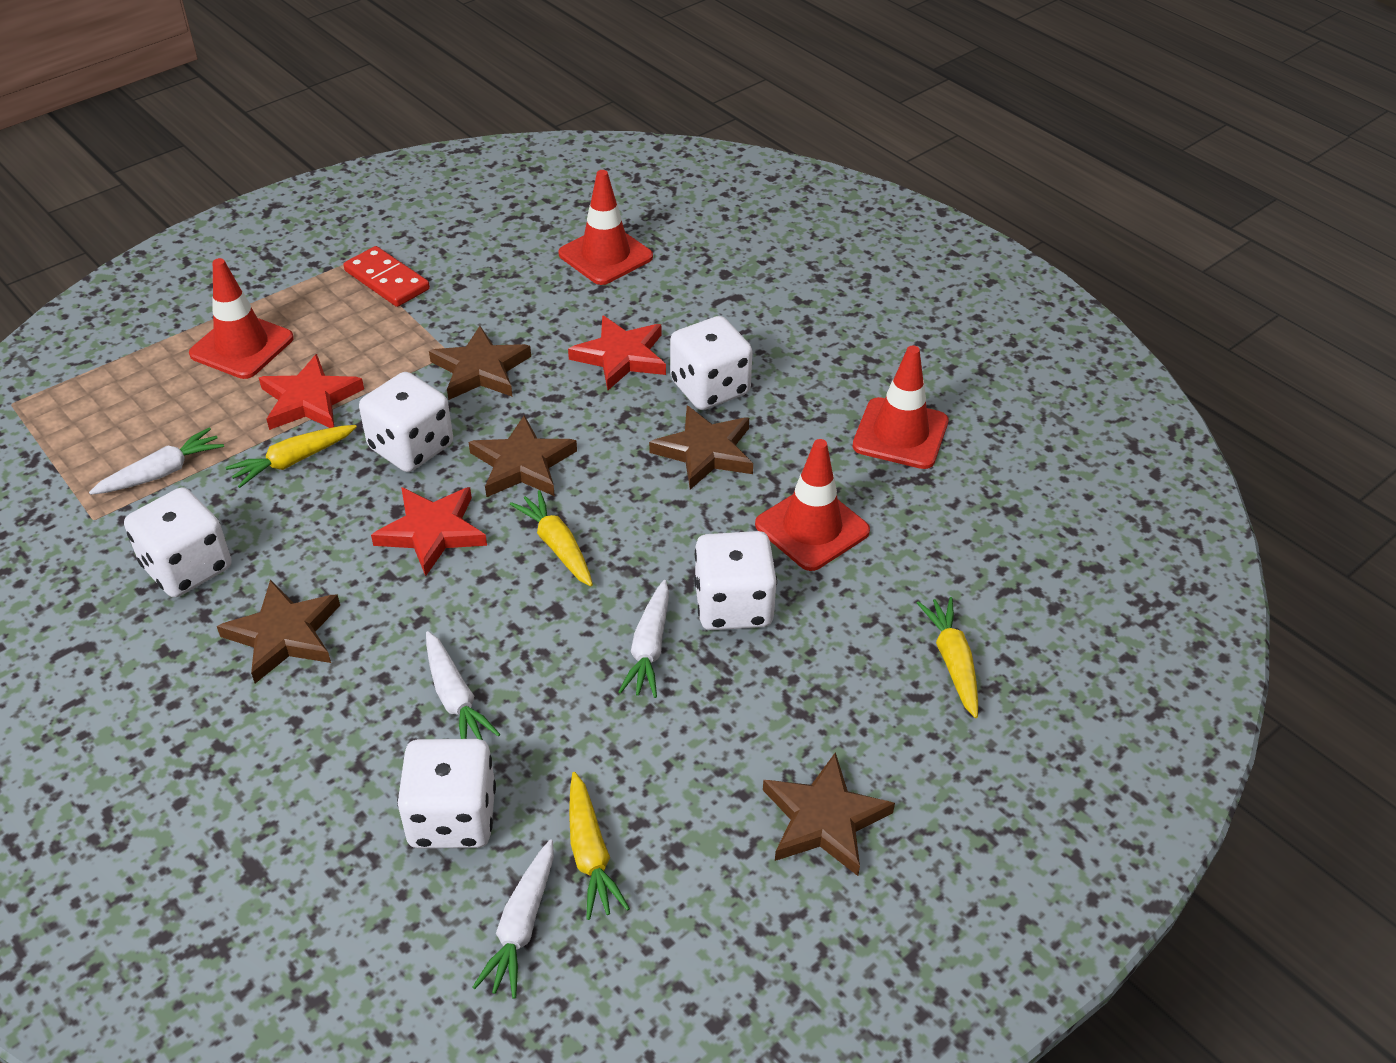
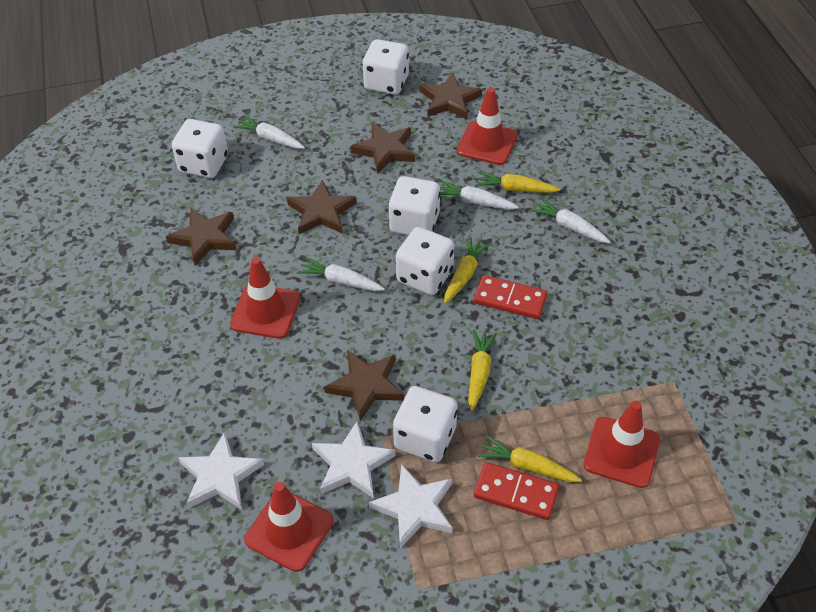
red domino: [343,246,430,307] = 1 -> [474,275,547,319] [474,462,559,520] = 2
red star: [259,354,364,430] [371,487,487,576] [568,315,666,390] = 3 -> none = 0
white star: none = 0 -> [178,432,264,509] [312,421,396,499] [369,464,453,548] = 3

